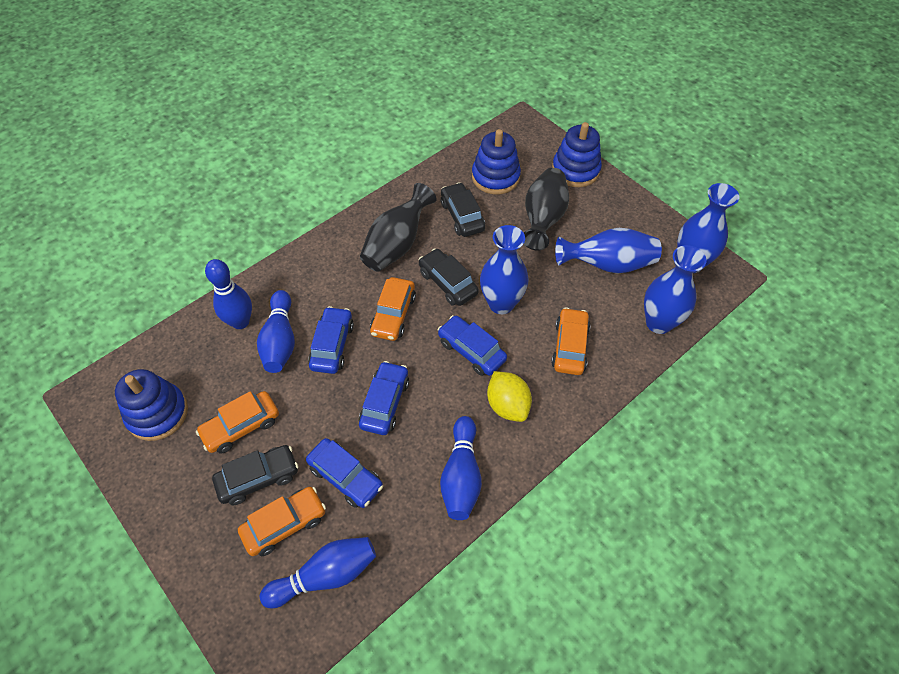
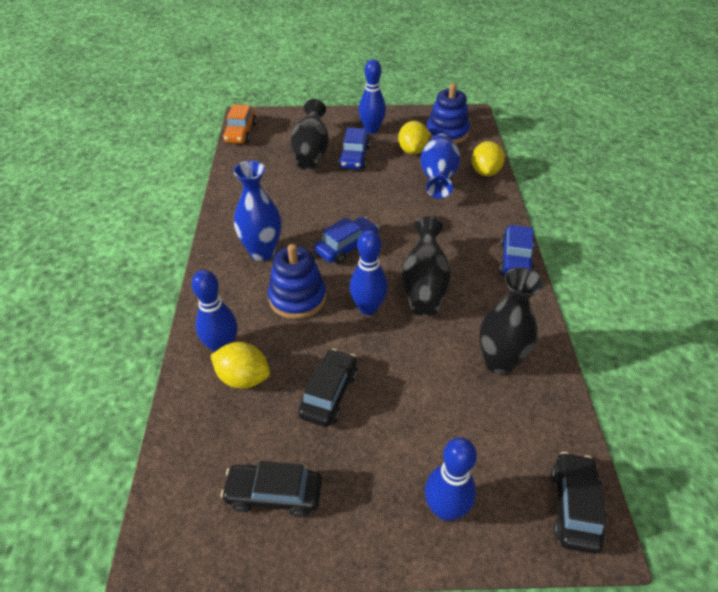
black vase: [360,183,437,272] [524,168,569,250] = 2 -> [291,99,329,170] [402,216,451,316] [479,267,543,375] = 3
blue car: [306,438,383,508] [308,306,354,374] [359,361,409,435] [438,315,507,376] = 4 -> [314,217,379,264] [338,127,370,169] [499,225,534,276] = 3
blue stacking toy: [115,369,188,441] [472,129,521,194] [552,122,602,187] = 3 -> [268,244,326,319] [427,83,470,144] = 2
blue vase: [480,225,528,314] [555,228,662,273] [644,245,706,334] [677,183,740,273] = 4 -> [233,161,281,261] [420,133,461,199] = 2
orange car: [196,391,279,454] [238,487,326,556] [370,277,416,341] [551,307,591,375] = 4 -> [223,104,257,144] = 1
yellow lemon: [487,371,532,422] = 1 -> [210,342,270,389] [398,121,429,155] [471,141,505,176] = 3

